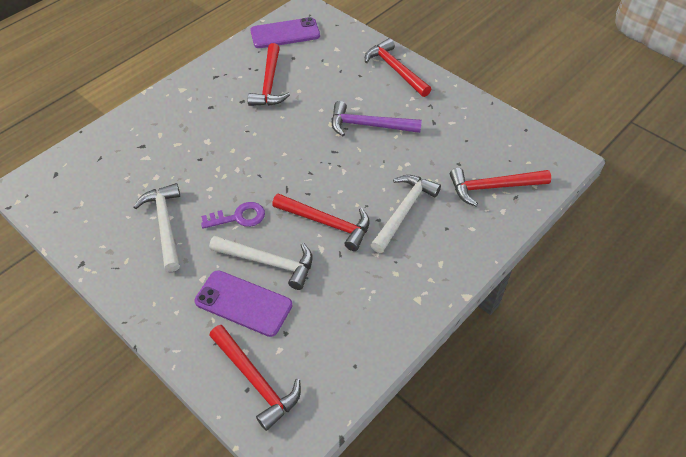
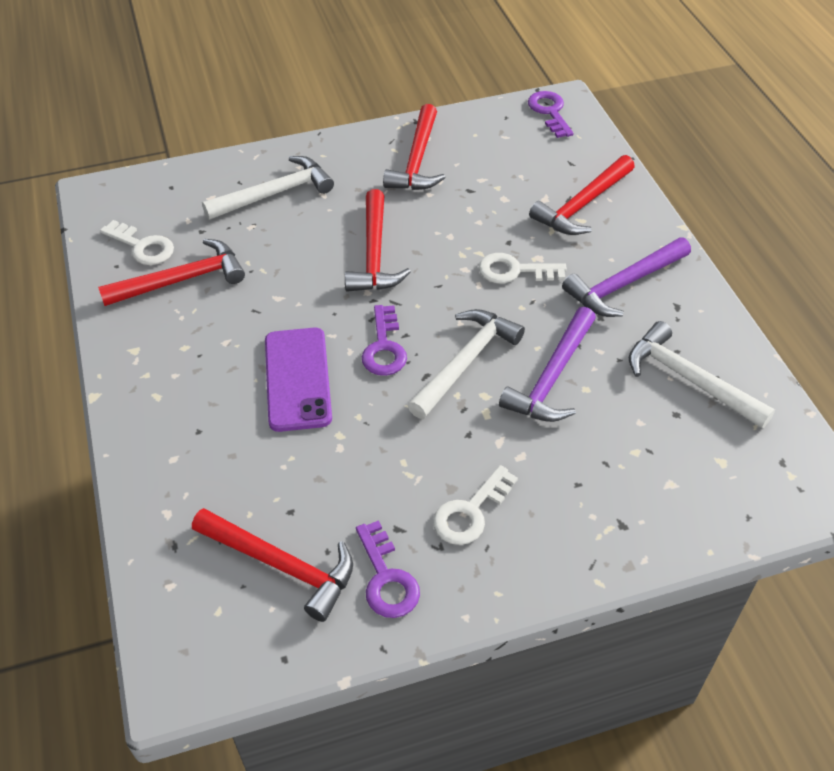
purple hammer: [332,101,422,136] = 1 -> [499,307,596,422] [562,237,691,317] = 2
purple key: [201,202,265,229] = 1 -> [356,520,420,618] [362,305,407,376] [528,91,574,138] = 3
purple phone: [195,270,292,337] [250,17,320,48] = 2 -> [265,328,332,432] = 1
white key: none = 0 -> [100,220,174,265] [433,465,518,545] [479,253,567,283] = 3

